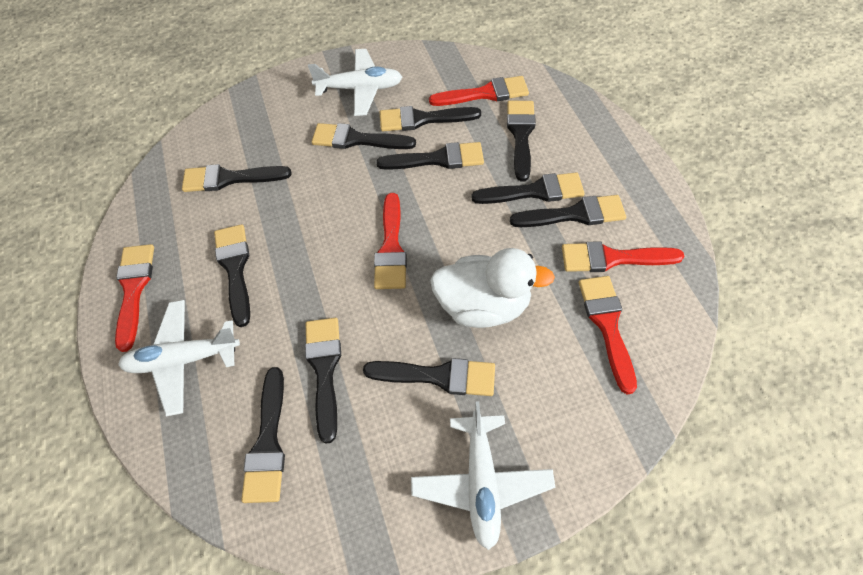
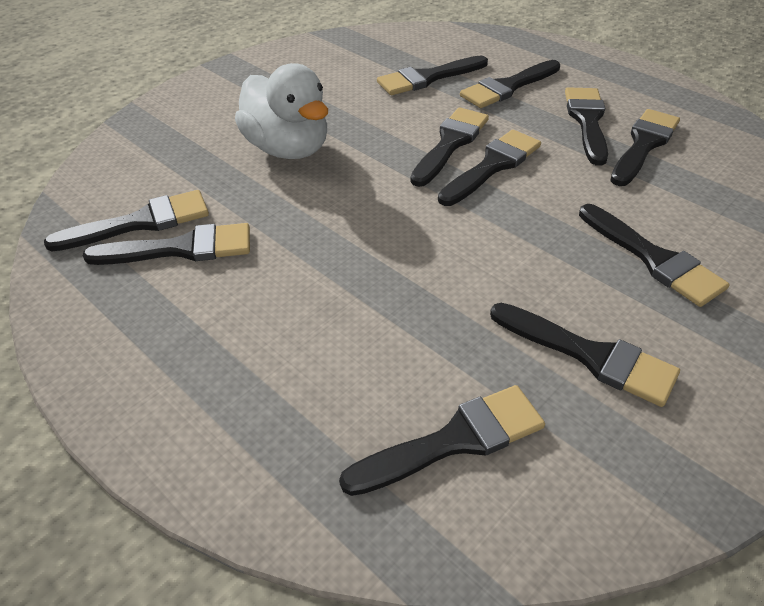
red brush: [115,244,154,352] [374,193,407,289] [429,76,529,106] [562,241,684,272] [579,276,637,394] = 5 -> none = 0
white plane: [118,300,240,416] [308,49,402,116] [411,401,555,550] = 3 -> none = 0

